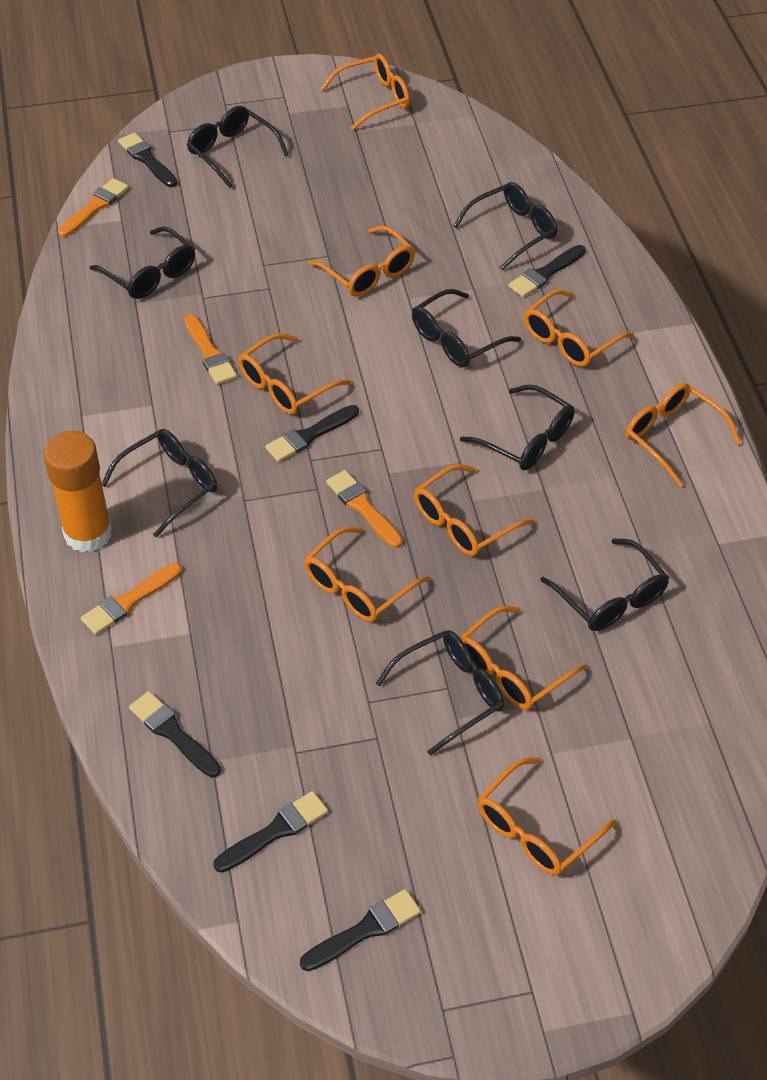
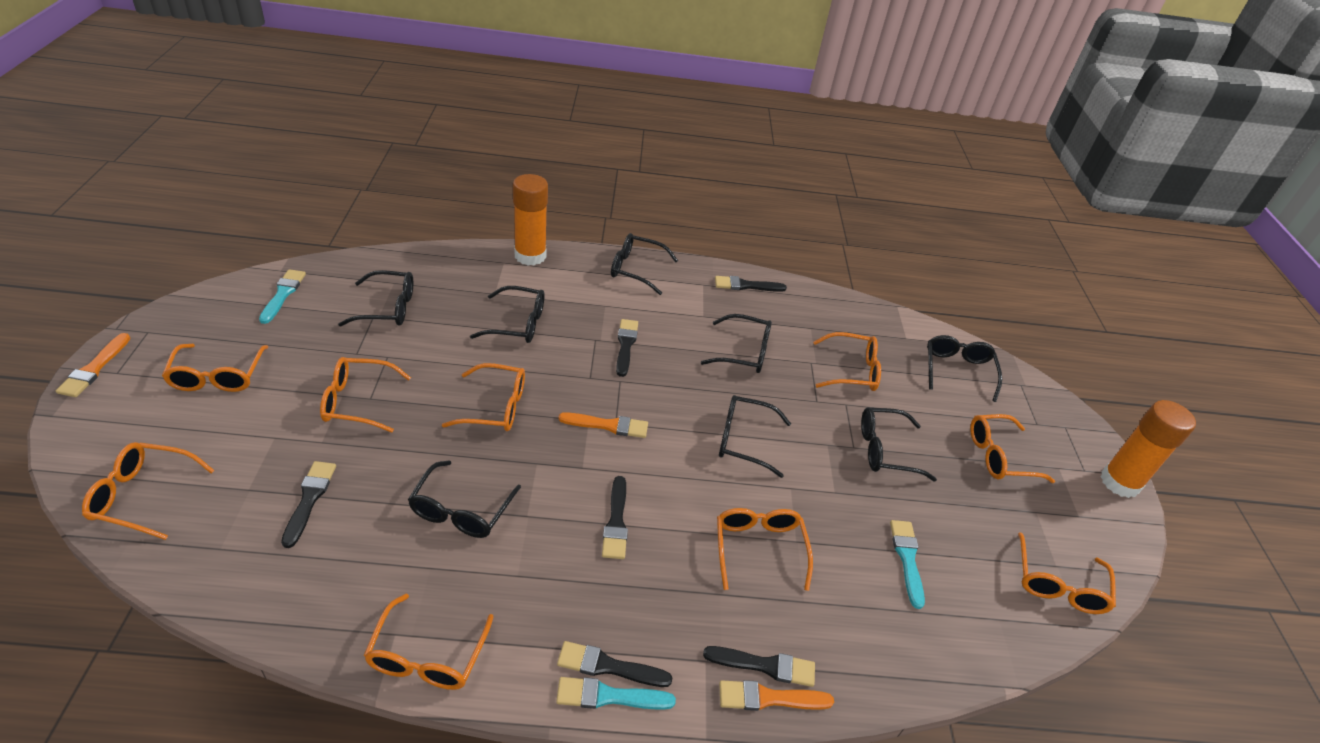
orange brush: [58,178,129,237] [81,563,182,635] [184,314,237,384] [326,470,402,548] = 4 -> [56,333,130,397] [559,412,648,438] [719,680,834,711] = 3
orange glue stick: [43,431,112,552] = 1 -> [513,174,548,265] [1100,400,1196,498] = 2
turquoise brush: none = 0 -> [259,269,306,324] [556,677,676,710] [890,520,925,609] = 3

